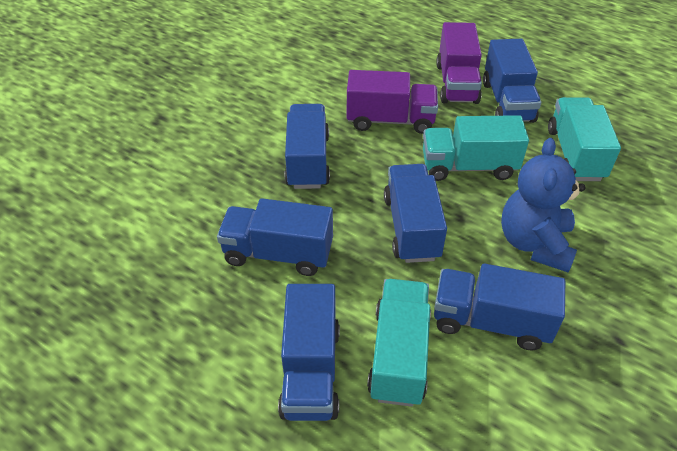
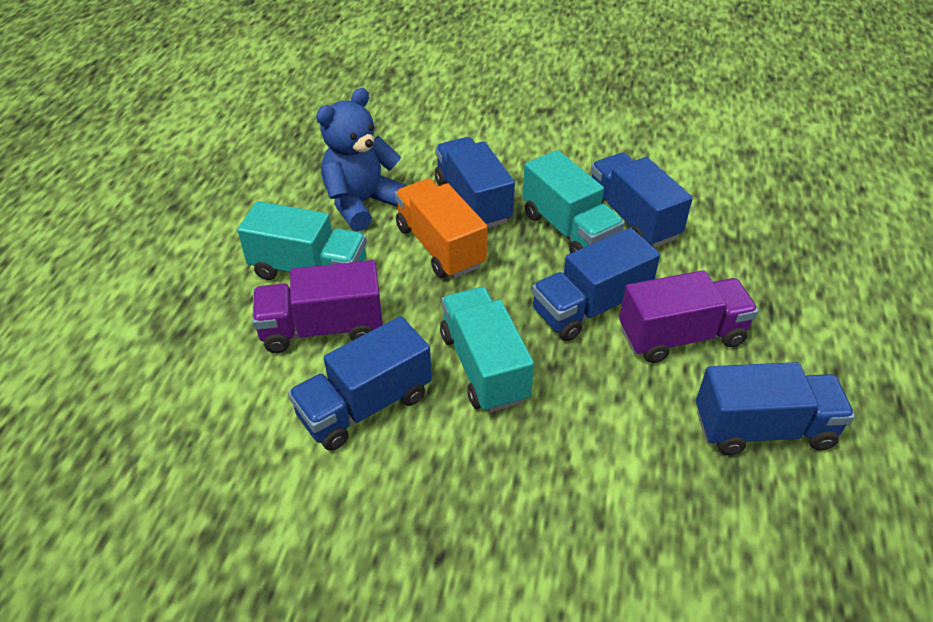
blue truck: [217,198,333,276] [278,284,340,421] [285,104,330,189] [384,164,447,263] [434,263,565,351] [483,39,541,123] = 6 -> [288,316,432,451] [435,137,515,228] [532,228,660,341] [590,153,693,248] [696,362,855,455] = 5
orange truck: none = 0 -> [395,179,487,278] = 1

